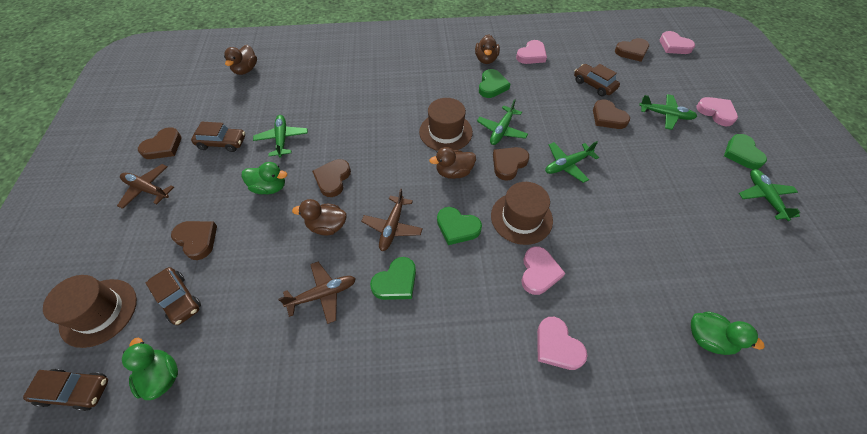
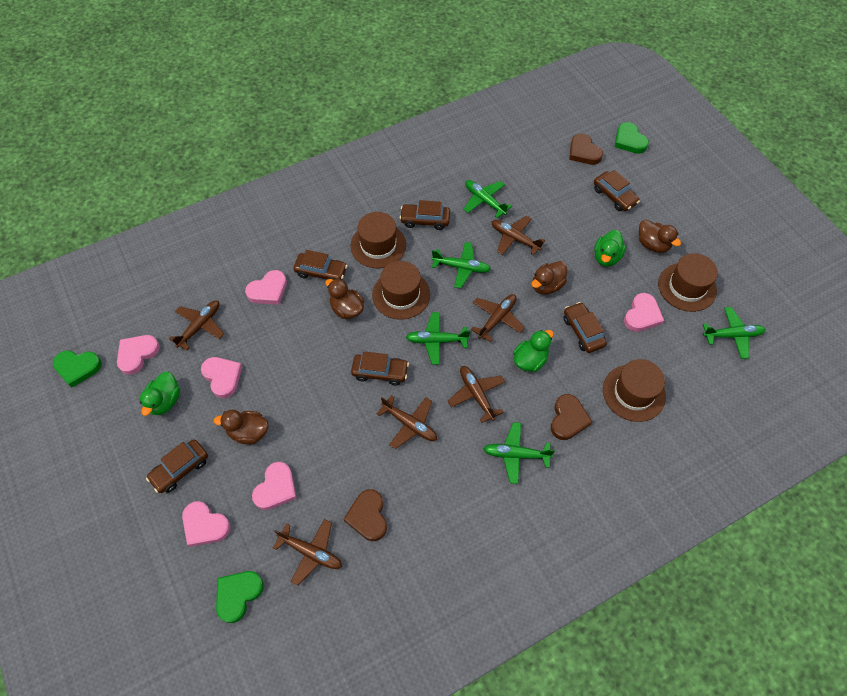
brown car: [23,369,108,411] [146,267,201,325] [191,122,245,152] [574,64,620,96] = 4 -> [146,440,208,493] [293,250,348,280] [351,351,409,385] [399,200,450,230] [564,302,607,353] [594,170,640,211] = 6
brown hat: [43,275,137,348] [419,98,473,151] [491,182,553,245] = 3 -> [350,212,406,268] [372,261,430,320] [603,359,666,422] [658,253,718,312] = 4
brown heart: [138,127,181,159] [171,221,217,260] [312,159,351,197] [493,147,529,181] [593,99,630,129] [615,38,649,62] = 6 -> [344,489,387,541] [551,394,592,440] [569,133,603,165] = 3
brown plane: [117,164,174,209] [278,262,356,324] [361,188,423,251] = 3 -> [169,300,224,350] [273,519,342,586] [377,395,437,449] [448,366,505,423] [471,294,525,342] [491,216,545,255] = 6
green heart: [370,257,416,300] [437,207,482,245] [479,69,510,98] [724,134,767,169] = 4 -> [53,350,102,388] [216,571,264,623] [615,122,649,154] = 3
pink heart: [516,40,547,64] [521,247,565,295] [537,317,588,370] [660,31,695,54] [696,97,738,126] = 5 -> [117,335,160,375] [182,501,231,547] [201,357,242,398] [245,270,287,305] [252,462,297,510] [624,293,664,332] = 6

